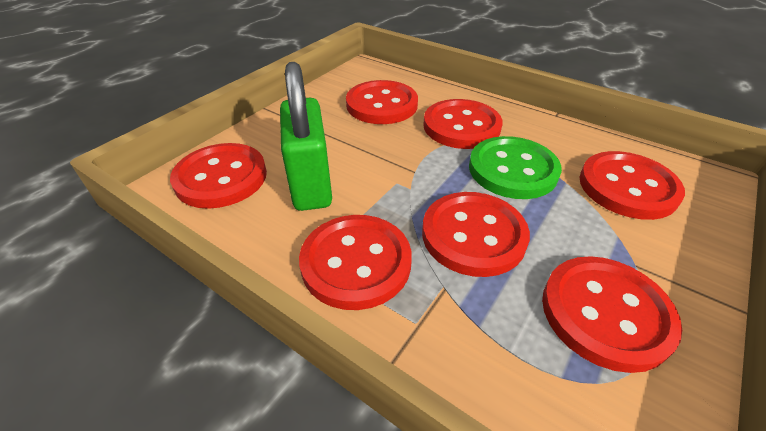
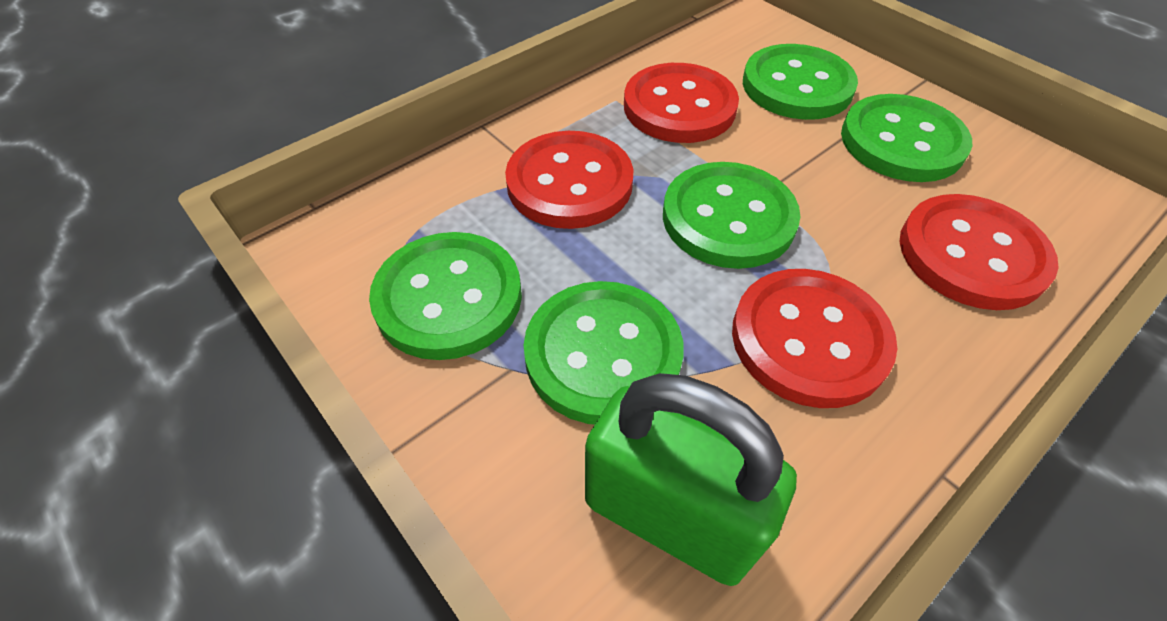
green button: [469,136,562,199] = 1 -> [369,232,522,360] [524,281,684,425] [663,162,801,269] [743,44,858,120] [841,94,972,182] = 5
red button: [170,143,267,209] [299,215,412,310] [346,80,418,124] [422,192,530,277] [423,99,503,149] [542,256,682,373] [579,151,685,220] = 7 -> [505,131,633,229] [624,63,739,143] [732,269,897,408] [900,194,1059,310] = 4

